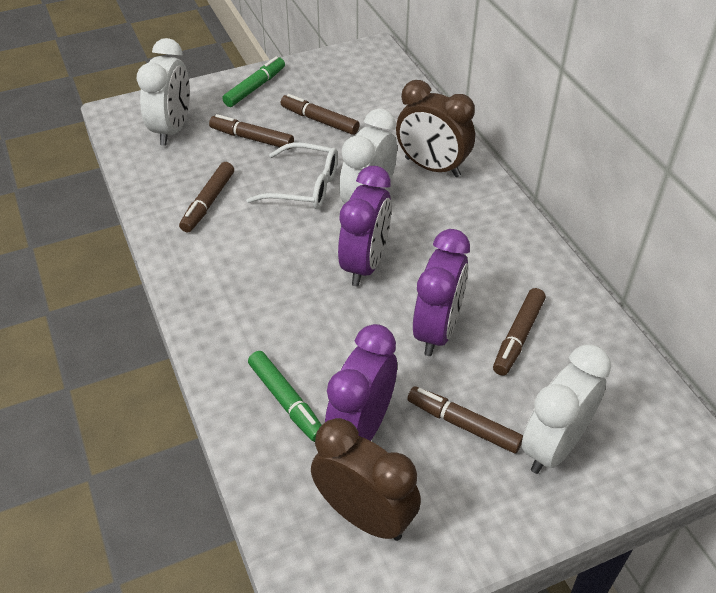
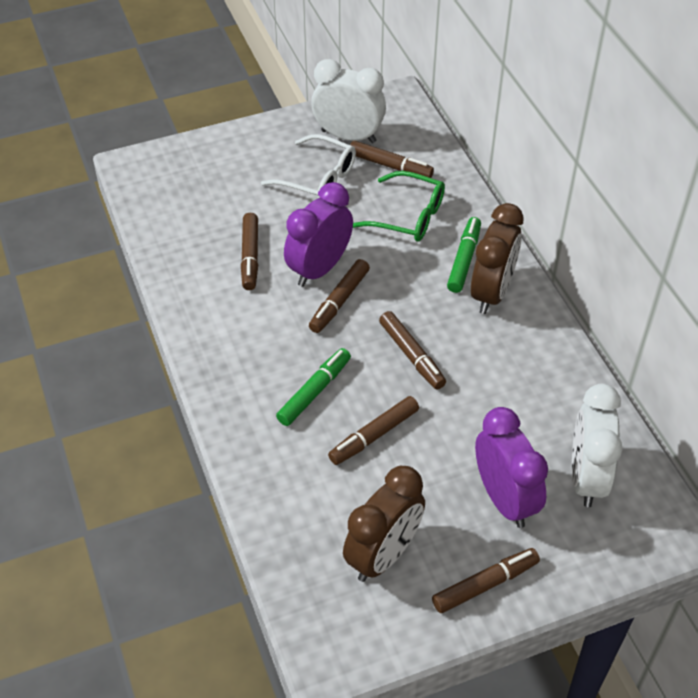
brown marker: [179,162,234,232] [209,114,294,149] [281,94,360,135] [408,386,523,453] [493,288,546,376] = 5 -> [241,213,258,290] [309,259,370,333] [328,396,419,465] [350,141,434,178] [379,311,446,389] [432,548,540,613] = 6
green glasses: none = 0 -> [353,171,445,242] = 1
purple clock: [325,324,397,441] [338,166,392,286] [413,229,470,356] = 3 -> [284,182,353,287] [475,407,548,528] = 2
white clock: [137,38,190,146] [339,109,397,204] [521,344,611,474] = 3 -> [311,59,386,143] [572,384,623,507] = 2

